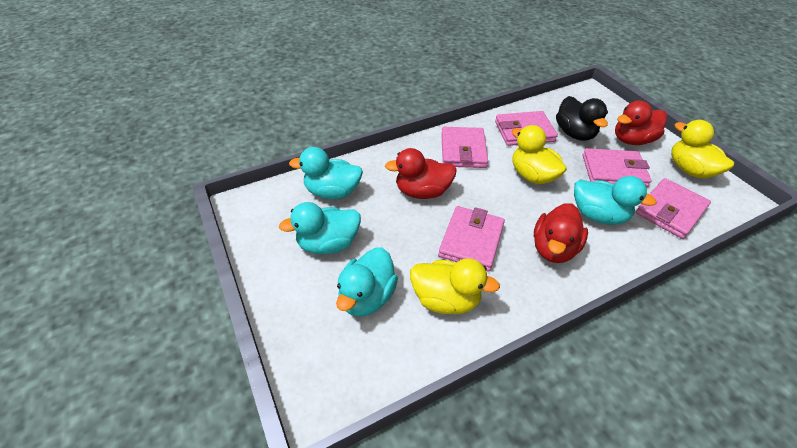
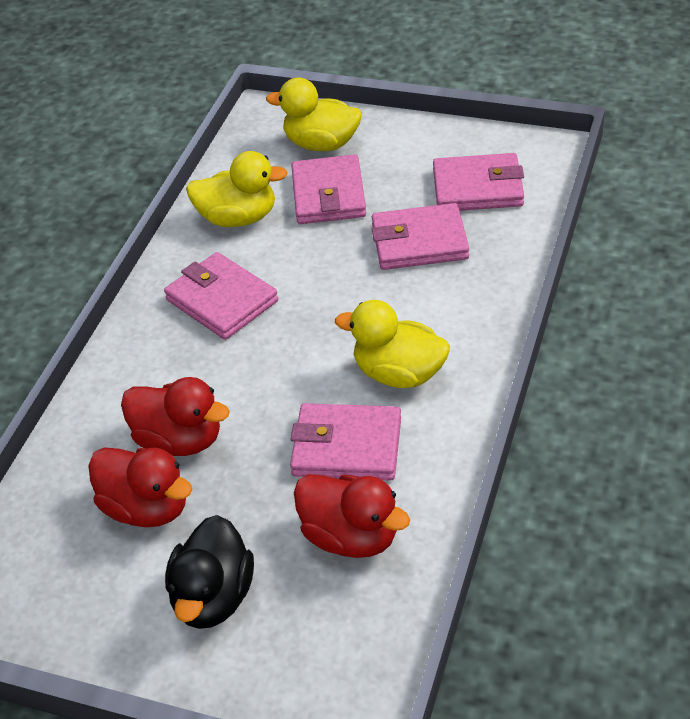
turquoise duck: [279,202,361,254] [289,147,363,199] [336,247,398,317] [574,176,657,225] = 4 -> none = 0

